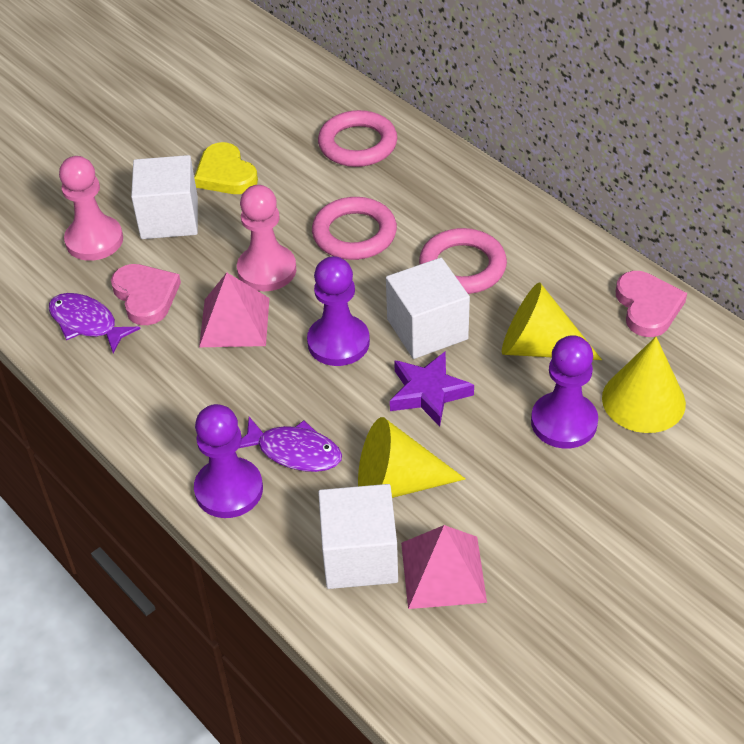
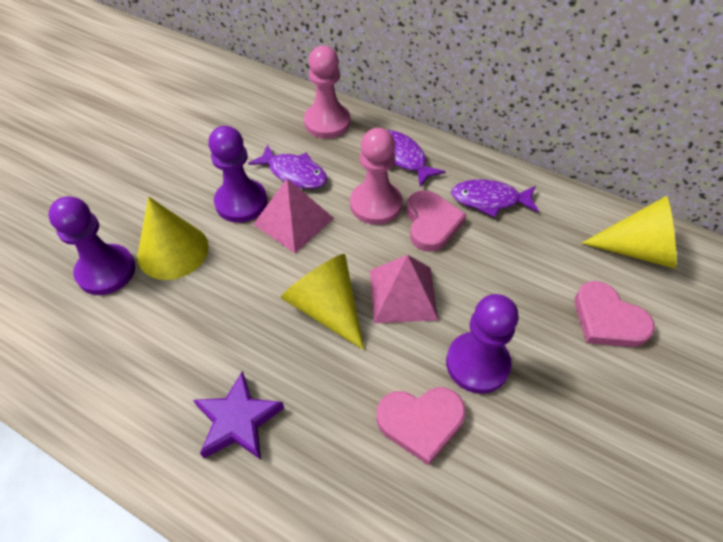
pink heart: [111,264,181,325] [616,271,687,337] = 2 -> [376,387,466,465] [406,190,467,252] [575,281,655,347] = 3
pink ring: [312,197,397,260] [318,110,397,167] [419,228,507,294] = 3 -> none = 0
purple fish: [49,293,140,353] [239,417,342,472] = 2 -> [248,144,327,189] [387,130,445,187] [451,179,539,218] = 3
white cube: [131,155,198,239] [318,484,398,589] [386,258,470,359] = 3 -> none = 0
yellow heart: [194,142,258,194] = 1 -> none = 0

